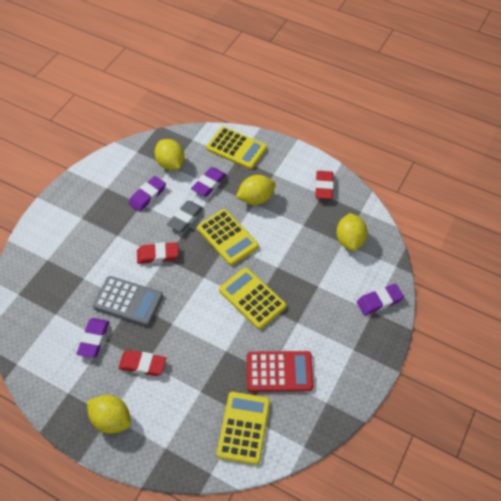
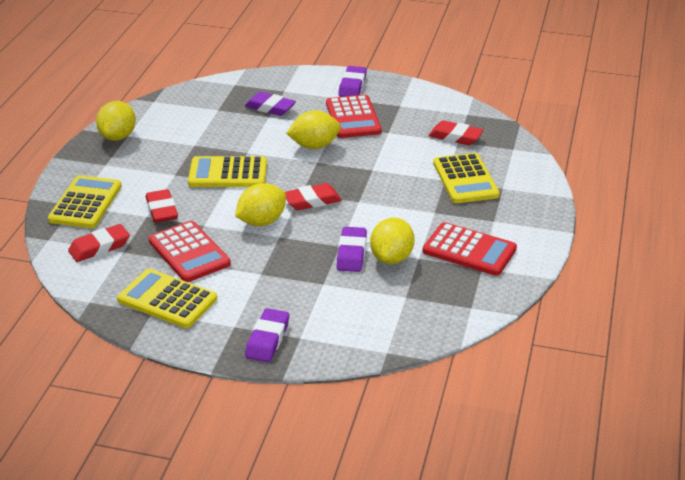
grey calculator: [93,276,163,326] = 1 -> none = 0
grey eraser: [167,201,203,232] = 1 -> none = 0
red calculator: [247,351,313,392] = 1 -> [149,221,231,282] [326,95,382,138] [423,222,517,276] = 3
red eraser: [118,350,166,376] [137,242,179,264] [315,171,334,199] = 3 -> [68,224,130,262] [146,189,178,223] [285,183,342,210] [429,120,484,145] = 4

